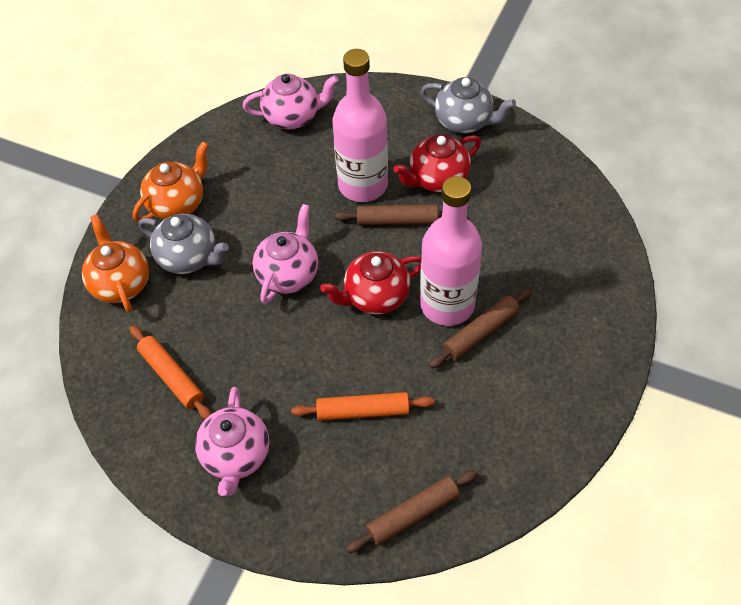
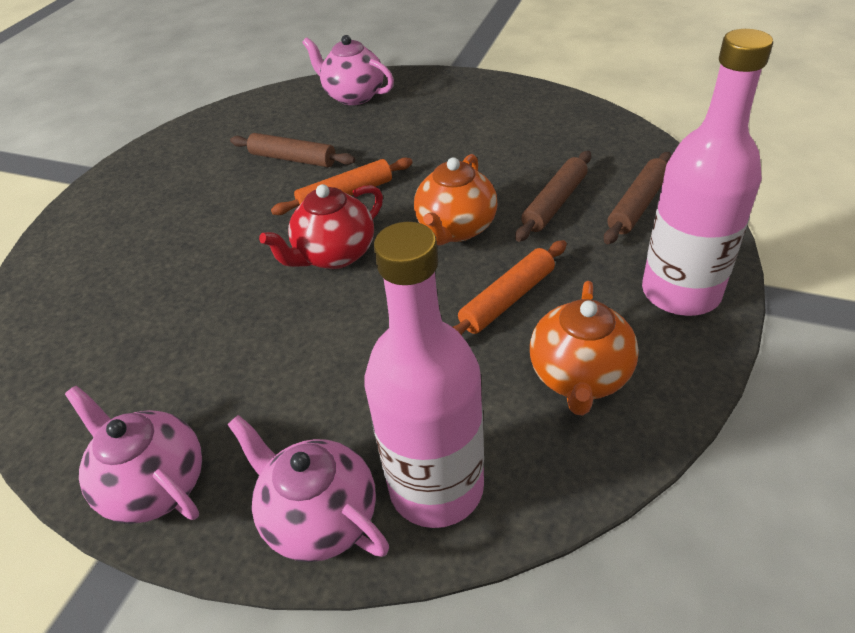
grey teapot: [139,213,229,274] [421,77,516,133] = 2 -> none = 0
red teapot: [320,251,422,314] [393,134,481,192] = 2 -> [259,184,383,269] = 1

